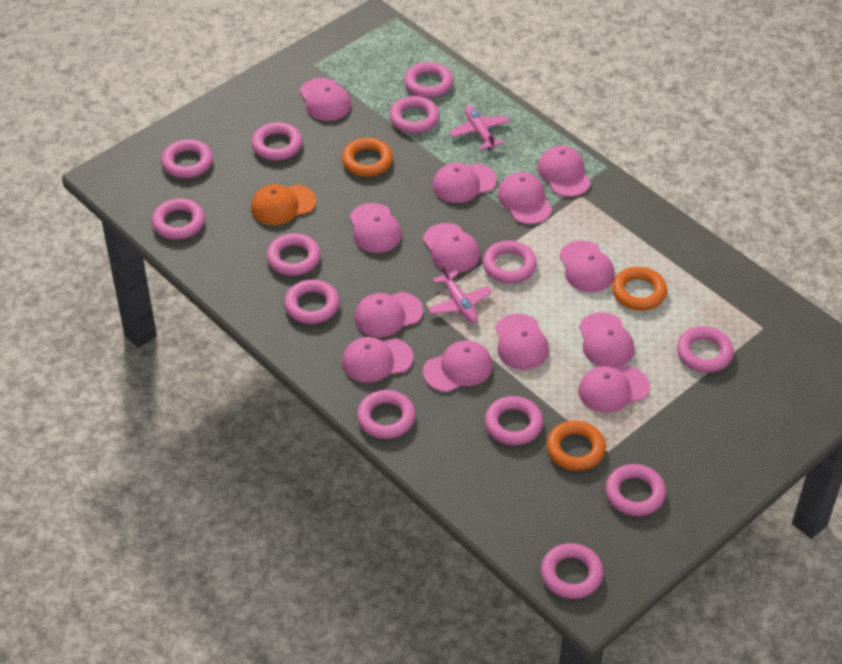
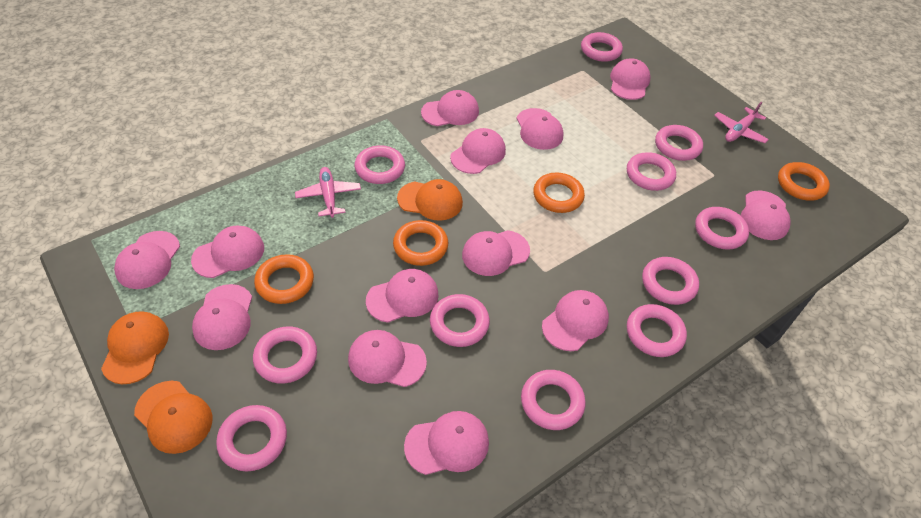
orange cap: [251,184,316,225] = 1 -> [101,311,169,384] [134,381,213,454] [397,179,463,221] = 3
orange ring: [342,138,393,177] [546,421,606,471] [612,267,667,311] = 3 -> [254,254,314,304] [393,220,448,266] [533,173,585,213] [778,162,830,201] = 4
pink ring: [152,198,205,240] [161,139,213,178] [252,122,303,161] [267,233,321,276] [284,280,340,324] [357,390,416,439] [389,96,440,134] [404,62,453,98] [483,241,537,283] [485,396,543,445] [541,543,604,599] [605,464,666,516] [677,326,734,373] = 13 -> [216,405,287,471] [253,326,317,384] [355,145,405,184] [430,294,490,347] [521,370,586,430] [581,32,623,62] [627,152,676,191] [627,304,687,357] [642,257,699,305] [655,125,703,161] [695,207,749,250] = 11

